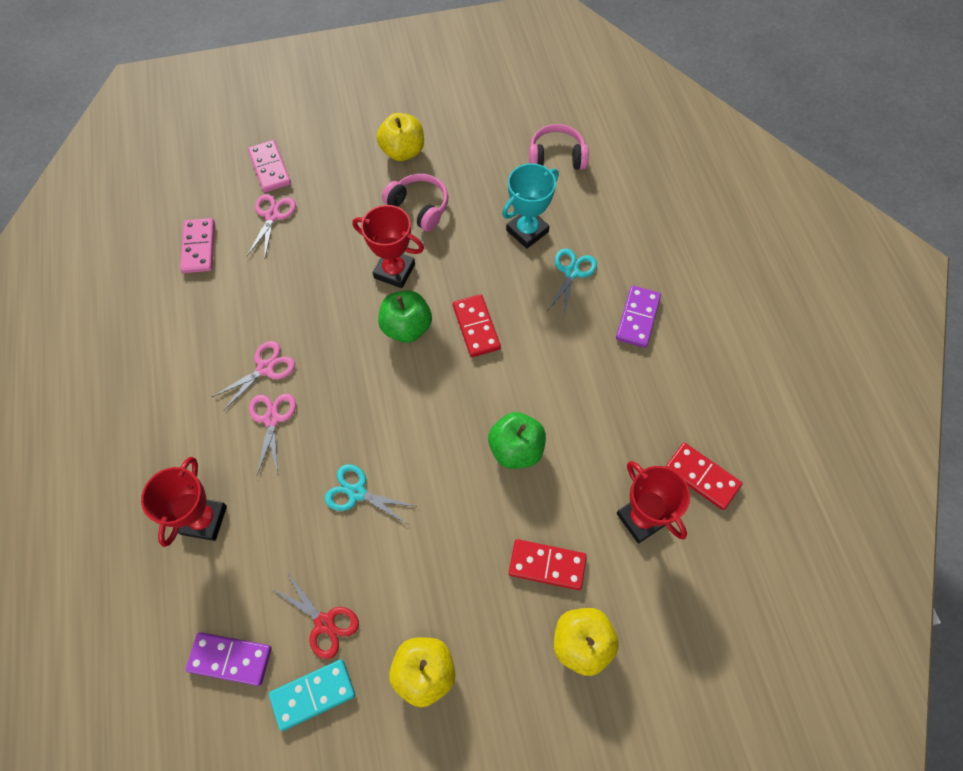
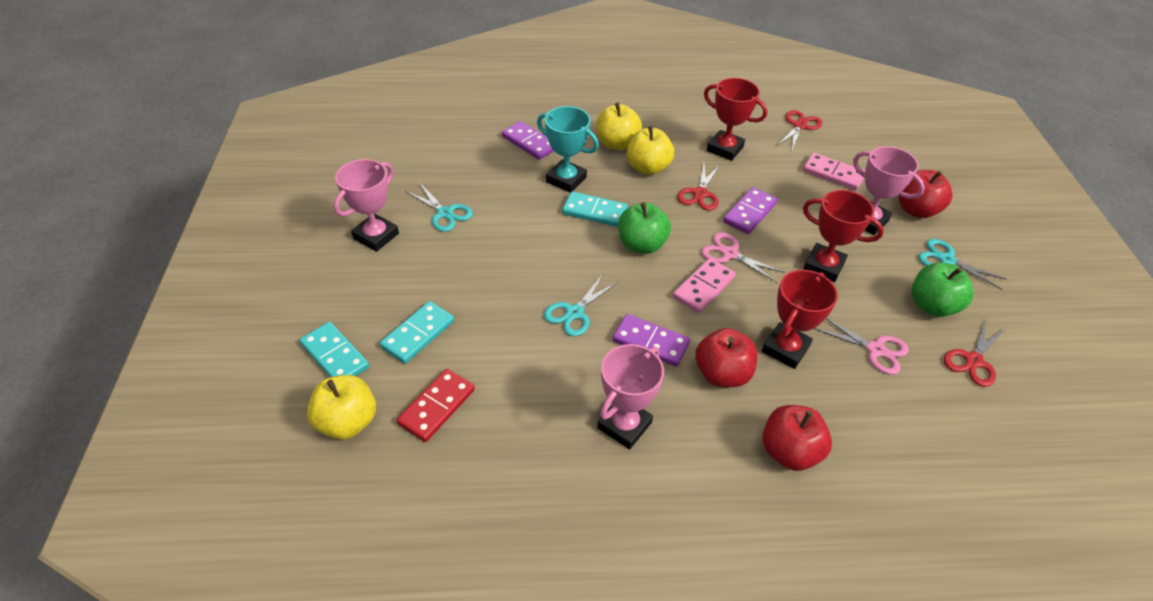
pink headphones: [382,174,448,232] [529,124,589,170] = 2 -> none = 0
pink scissors: [212,341,295,411] [247,194,296,259] [249,394,296,475] = 3 -> [701,233,785,283] [814,317,909,375] = 2
pink trophy: none = 0 -> [334,159,399,252] [597,344,664,449] [853,146,925,235] = 3
purple domino: [186,632,272,686] [616,286,661,348] = 2 -> [502,121,554,160] [613,314,690,367] [723,187,777,234] = 3
red apple: none = 0 -> [695,328,758,387] [762,405,832,471] [899,170,953,218] = 3
red domino: [453,294,501,357] [509,539,587,590] [665,443,742,510] = 3 -> [396,369,475,442] = 1
red scissors: [271,571,359,659] = 1 -> [677,163,720,211] [777,110,822,152] [944,319,1006,387] = 3
turquoise domino: [269,659,355,731] = 1 -> [300,322,369,377] [380,301,454,364] [562,191,628,227] = 3
turquoise scissors: [325,464,415,524] [546,248,597,316] = 2 -> [405,184,473,232] [544,274,618,337] [918,239,1007,290] = 3

